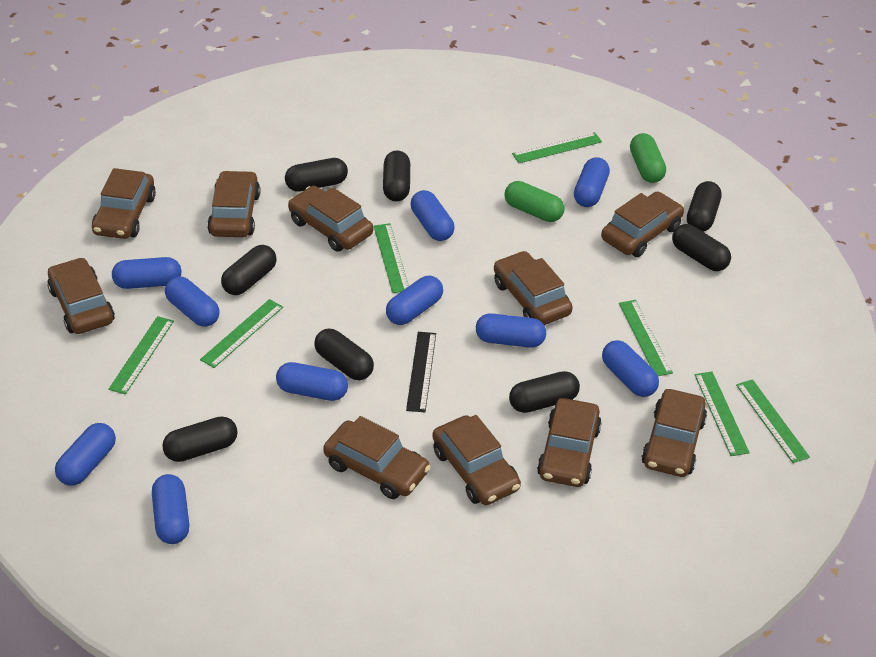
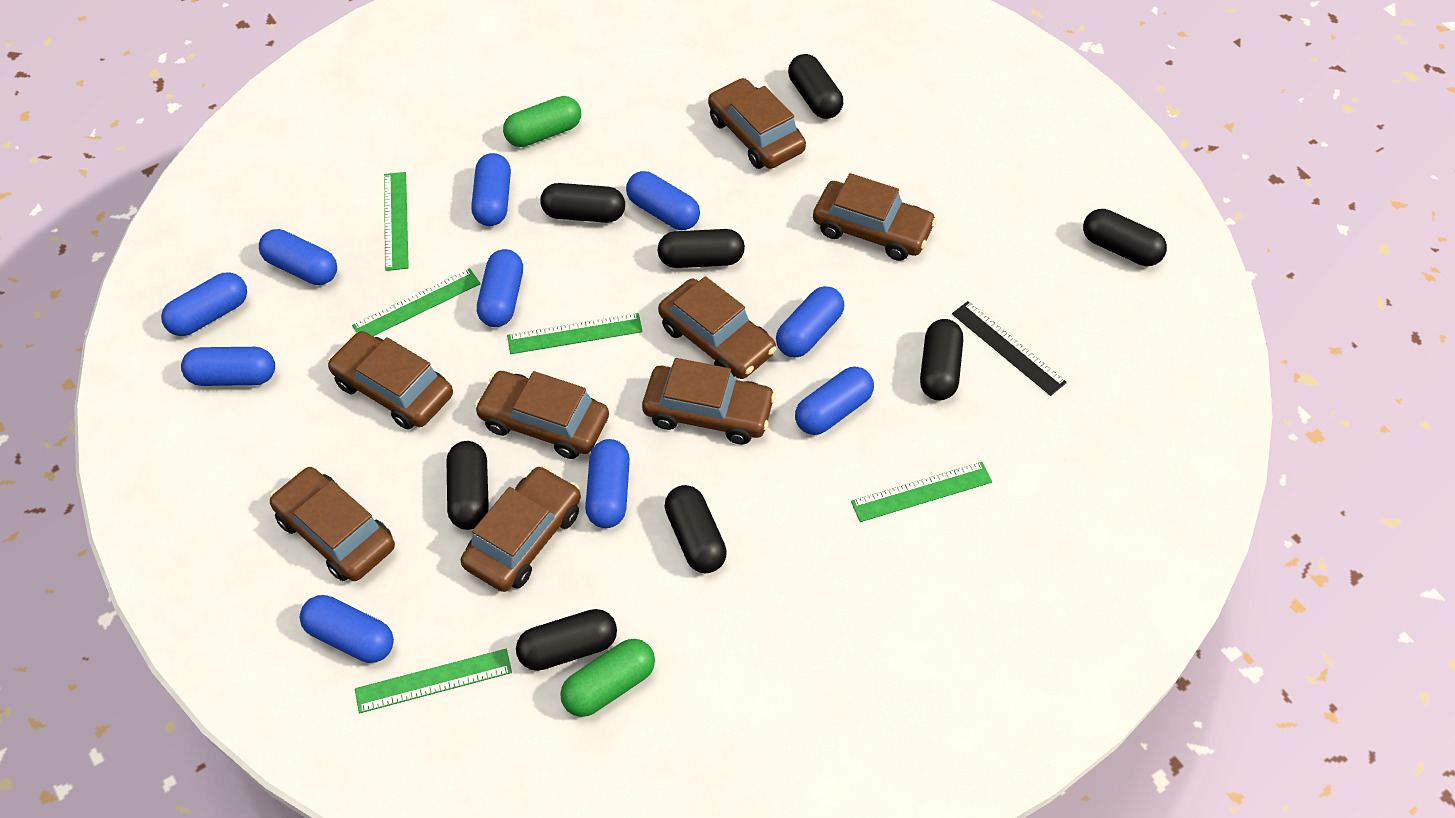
brown car: [47,257,115,334] [92,168,156,239] [207,170,260,237] [288,186,373,252] [323,416,430,499] [432,415,521,505] [494,251,573,325] [537,398,602,487] [601,191,684,257] [641,389,707,477] = 10 -> [270,467,395,581] [328,331,453,430] [461,466,581,592] [474,371,609,459] [642,358,776,445] [658,276,776,379] [708,78,806,169] [813,173,937,261] = 8
green ruler: [108,316,174,395] [200,299,283,368] [374,223,409,293] [512,132,602,163] [619,300,673,376] [694,372,750,456] [736,379,810,463] = 7 -> [352,268,480,336] [355,649,512,713] [384,172,409,271] [507,313,643,354] [851,462,992,522] = 5

